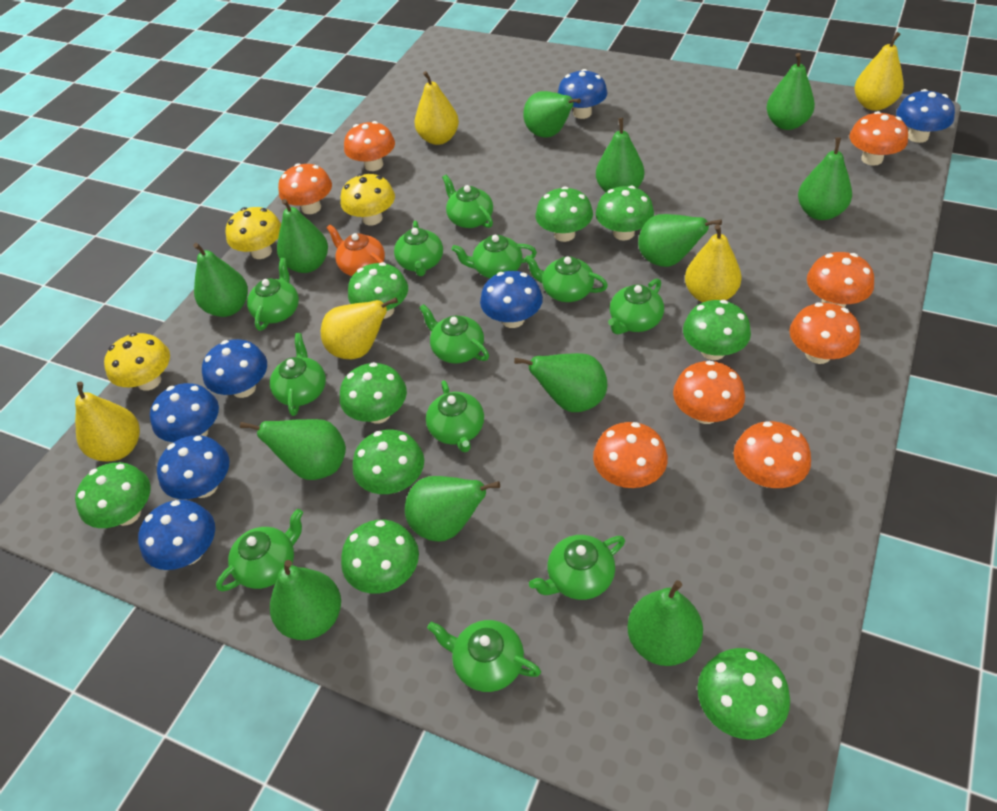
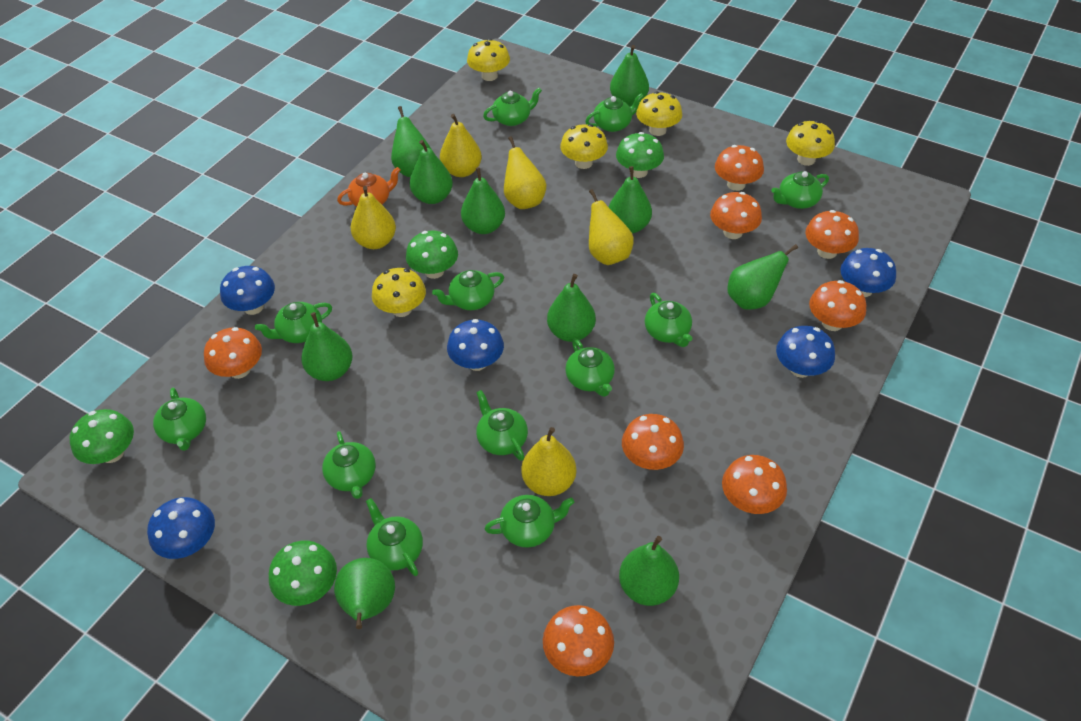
blue mushroom: [138,500,215,570] [150,383,219,442] [157,435,229,499] [202,339,267,398] [480,271,543,328] [558,69,607,119] [896,89,955,143] = 7 -> [147,497,215,559] [220,266,275,315] [447,319,504,371] [776,326,835,378] [841,248,896,297] = 5
green mushroom: [75,462,151,528] [340,362,407,424] [341,520,419,594] [348,262,408,319] [353,430,424,494] [535,187,593,242] [596,186,654,240] [683,300,751,360] [697,648,790,740] = 9 -> [70,409,134,464] [269,541,337,606] [406,231,458,279] [616,132,664,178] = 4
green pear: [193,243,248,317] [240,419,346,480] [270,560,341,640] [277,199,328,273] [405,476,500,542] [514,353,607,412] [523,91,581,138] [596,118,644,192] [627,580,703,666] [638,214,722,267] [766,53,815,130] [798,138,852,220] = 12 -> [301,312,353,381] [334,558,395,629] [391,106,432,177] [409,140,453,204] [461,167,505,234] [547,274,596,342] [609,166,652,233] [610,45,649,107] [619,536,679,606] [728,244,798,310] = 10
yellow mushroom: [104,333,170,391] [226,207,281,259] [340,173,395,225] = 3 -> [372,268,426,317] [467,39,510,81] [560,124,608,169] [636,91,682,136] [786,121,835,166] = 5

